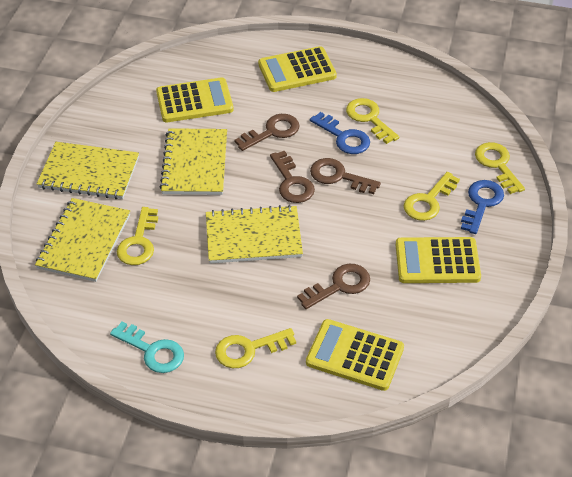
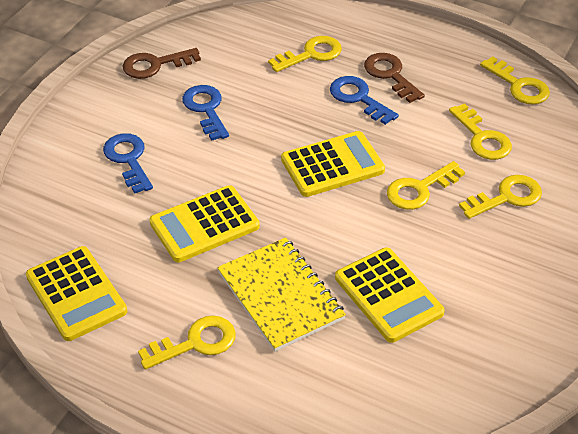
blue key: [310,112,370,154] [461,180,504,234] = 2 -> [103,133,153,194] [182,85,229,141] [330,76,399,125] = 3
brown key: [234,114,299,151] [270,151,315,203] [297,264,370,309] [310,158,381,194] = 4 -> [123,48,201,79] [364,53,425,103] = 2
turquoise key: [110,322,184,373] = 1 -> none = 0
yellow key: [117,207,158,265] [215,328,296,368] [346,98,399,144] [403,172,460,221] [475,142,525,194] = 5 -> [138,316,236,370] [268,36,342,72] [387,161,465,210] [449,103,512,160] [459,175,542,219] [480,56,550,104] = 6
yellow notebook: [35,198,130,282] [37,142,139,199] [160,128,227,195] [206,205,303,263] = 4 -> [217,238,346,352] = 1

